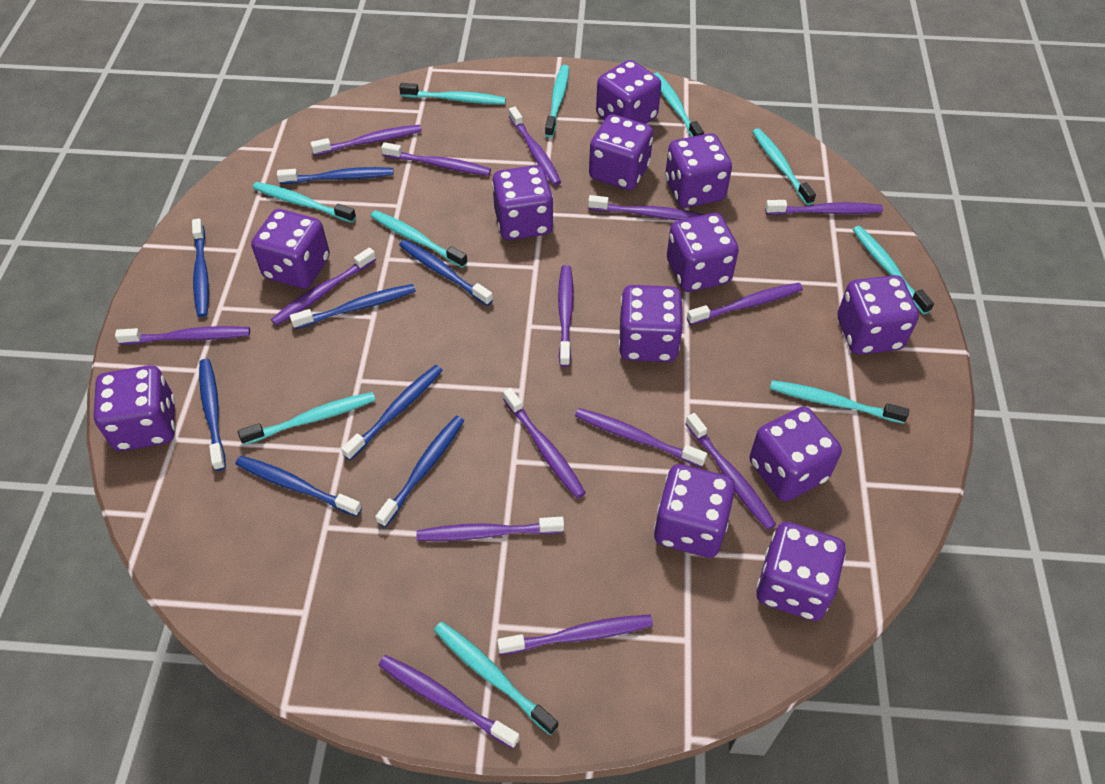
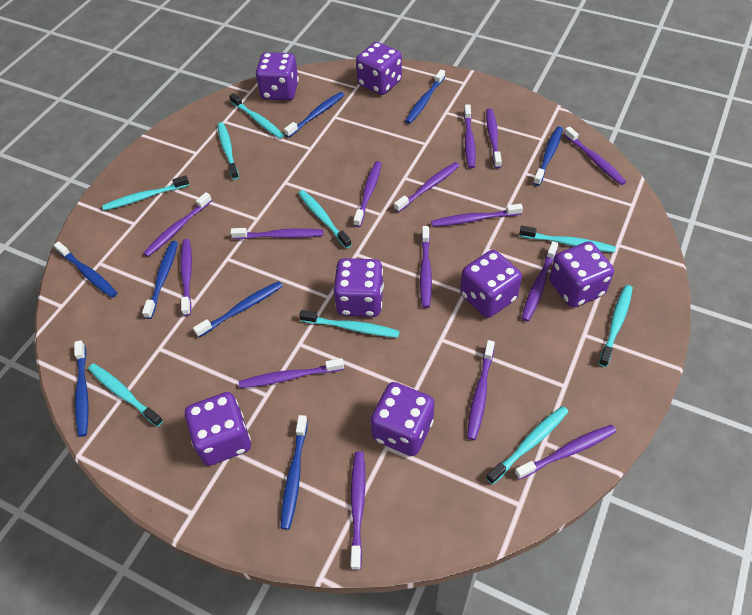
purple dice: [94,365,175,451] [251,209,330,289] [492,165,554,240] [589,114,653,190] [596,60,661,124] [619,285,683,362] [654,464,735,558] [665,133,732,208] [667,213,739,292] [749,406,842,502] [756,522,846,621] [838,275,919,355] = 12 -> [185,392,251,466] [256,52,299,100] [334,258,384,317] [356,42,402,95] [371,382,434,456] [460,250,522,318] [549,241,614,308] = 7
turquoise toothbrush: [238,392,375,445] [253,182,356,223] [371,210,468,268] [399,83,506,104] [434,622,559,735] [545,65,569,137] [654,72,704,137] [752,128,816,205] [770,380,909,424] [853,226,934,314] = 10 -> [88,363,163,427] [102,175,189,211] [217,122,239,180] [229,93,284,138] [298,190,352,249] [299,310,400,338] [486,406,568,484] [519,226,616,253] [599,285,633,367] = 9

